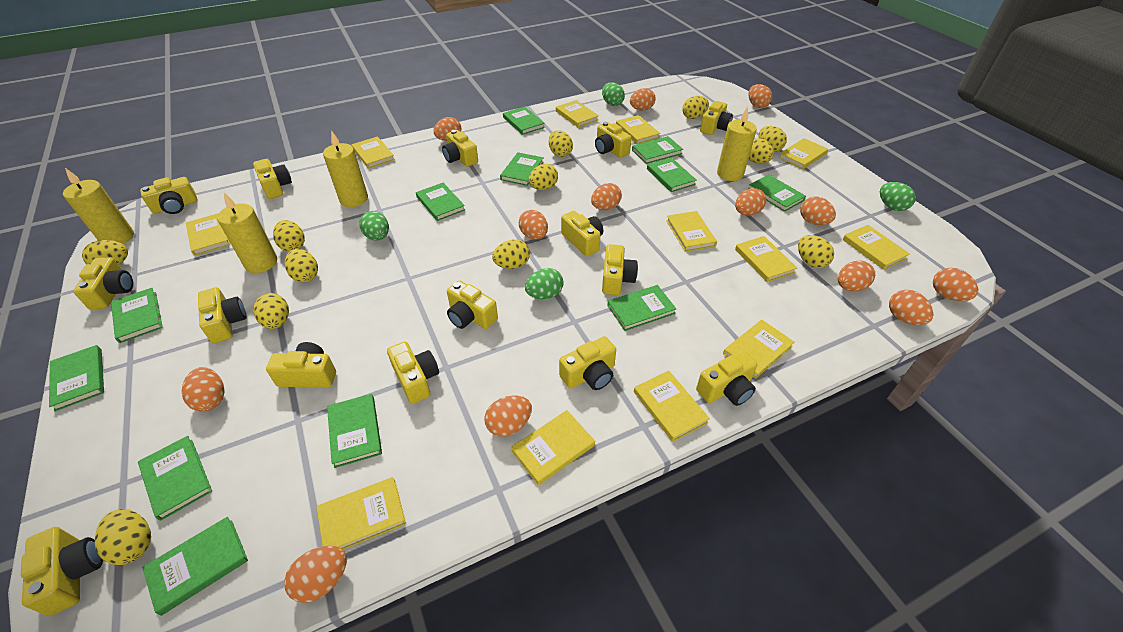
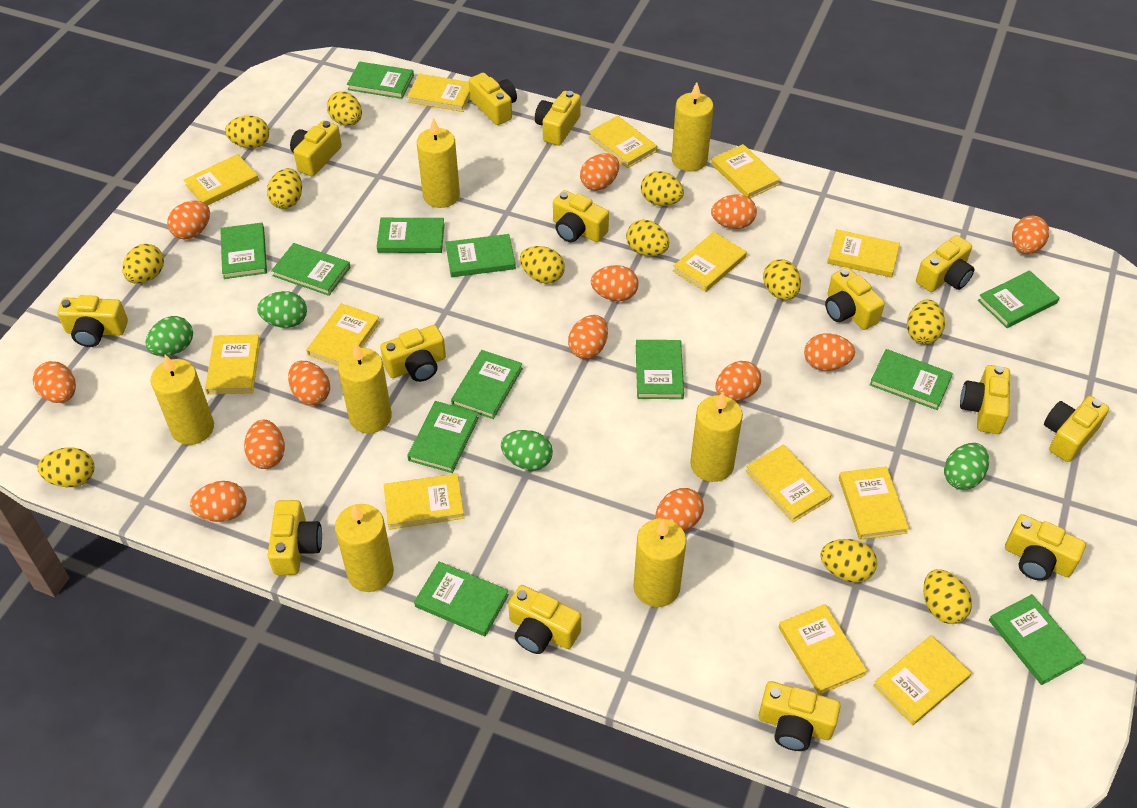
yellow book: [186,213,230,256] [317,477,406,550] [352,136,395,169] [511,410,595,485] [556,100,599,127] [616,115,660,144] [634,371,710,442] [666,211,717,252] [723,320,795,379] [735,236,797,282] [779,138,828,169] [842,225,910,270] = 12 -> [184,154,259,205] [205,334,261,394] [307,303,380,366] [384,474,464,530] [407,73,470,112] [588,116,657,168] [673,232,747,292] [711,144,781,198] [745,444,831,523] [779,604,867,695] [827,229,900,278] [839,466,909,540] [873,635,971,725] = 13
yellow camera: [21,527,103,616] [73,257,133,310] [140,177,197,214] [198,287,247,343] [253,159,292,199] [266,342,336,388] [387,341,439,404] [442,130,478,167] [447,280,498,329] [559,336,616,390] [561,211,603,256] [595,122,631,158] [602,244,638,295] [696,350,758,406] [700,101,733,135] = 15 -> [57,295,128,347] [267,500,322,575] [290,120,342,176] [380,325,446,382] [469,73,517,125] [508,585,581,654] [535,91,581,146] [553,190,609,242] [759,681,841,751] [825,267,885,330] [916,235,974,292] [960,365,1010,434] [1005,514,1086,581] [1044,396,1109,462] = 14
yellow candle: [63,168,134,244] [217,193,277,273] [323,130,368,207] [717,106,757,181] = 4 -> [151,354,214,445] [335,503,394,592] [338,343,392,433] [417,118,460,208] [633,518,686,607] [672,82,714,172] [690,392,743,482] = 7

